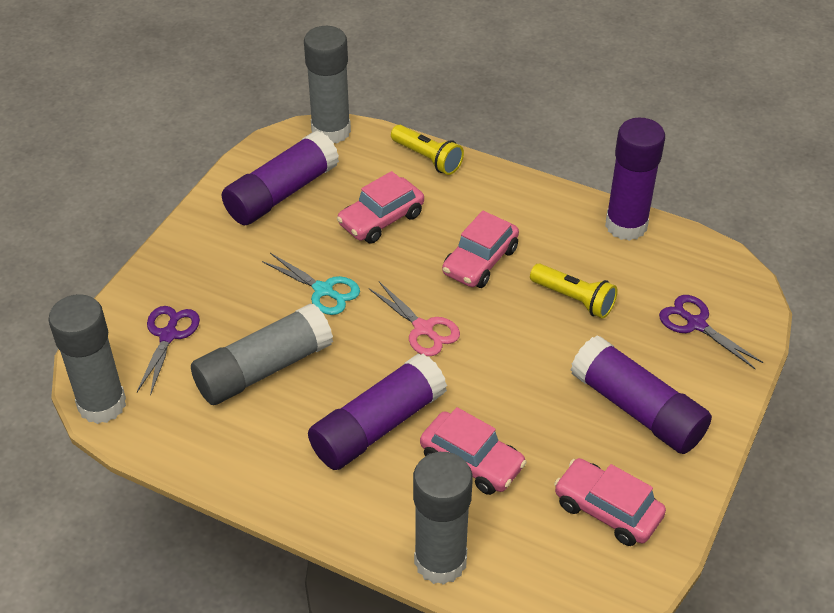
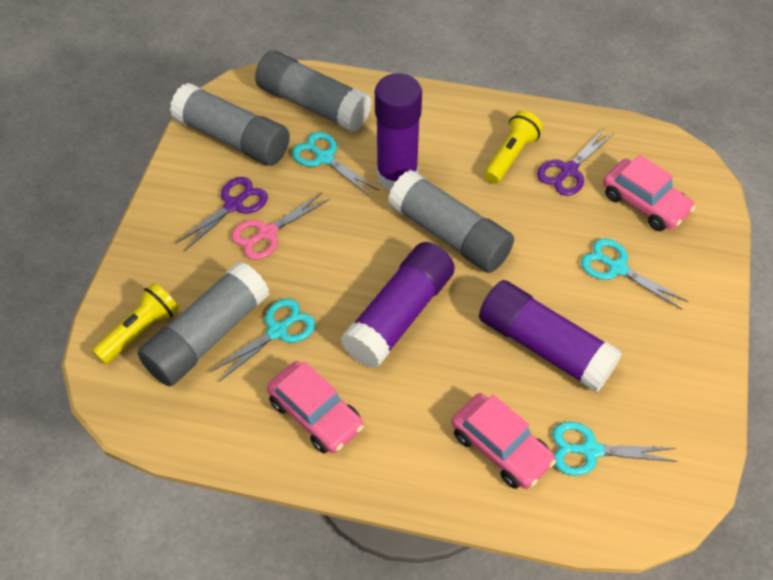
pink car: [337,171,424,244] [420,407,527,495] [442,211,519,288] [554,458,666,546] = 4 -> [267,361,364,453] [451,393,556,489] [603,155,695,231] = 3
purple glue stick: [222,130,339,225] [308,353,447,470] [571,335,712,454] [605,118,665,241] = 4 -> [340,242,455,368] [375,73,422,191] [479,280,622,393] = 3
turquoise scissors: [262,253,360,315] = 1 -> [210,298,316,382] [292,132,379,197] [552,422,678,476] [581,238,688,310] = 4

